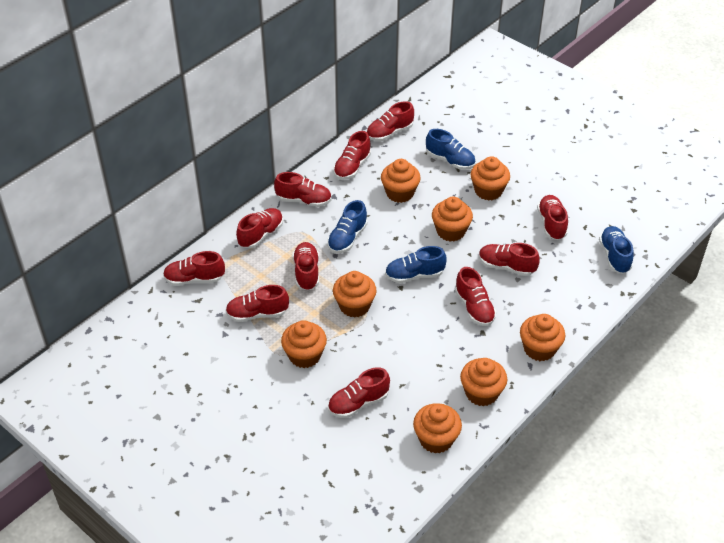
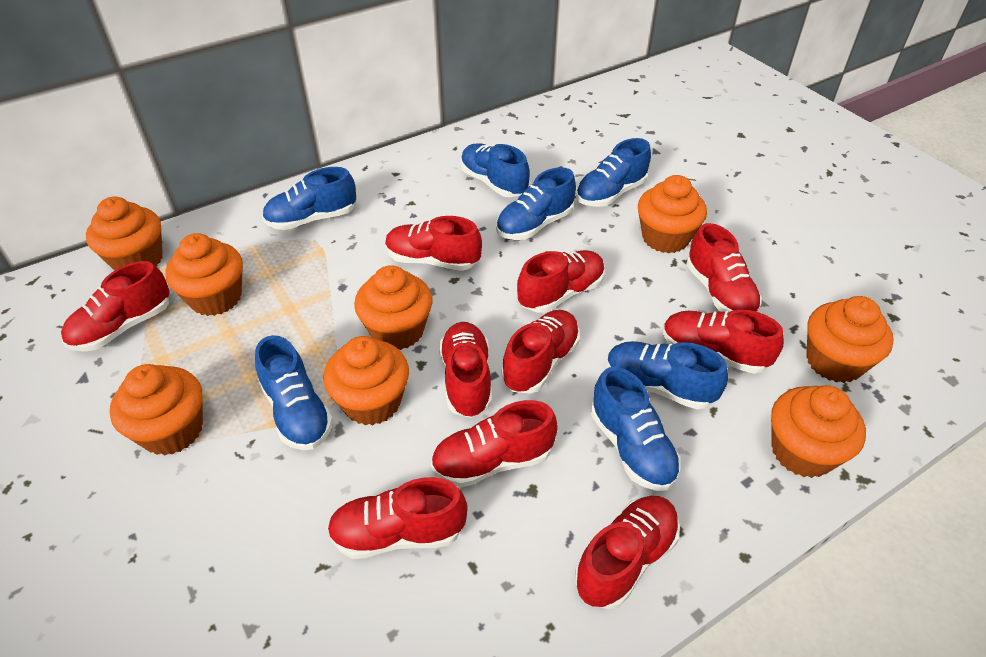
blue shoe: [327,200,367,253] [385,246,446,283] [426,129,476,170] [599,226,634,274] = 4 -> [255,335,333,450] [262,167,356,230] [460,143,530,197] [496,167,576,240] [576,138,651,207] [591,367,681,491] [607,341,728,410] = 7
red shoe: [163,251,225,286] [226,285,289,322] [236,208,283,249] [274,172,332,207] [293,242,319,291] [328,367,390,418] [333,131,371,180] [367,101,414,141] [455,267,496,326] [479,243,540,276] [537,195,568,240] = 11 -> [61,261,170,352] [327,477,468,559] [385,216,482,271] [431,400,558,487] [439,322,492,418] [502,310,580,394] [517,250,605,313] [575,496,680,609] [663,309,784,374] [686,223,762,312] = 10

